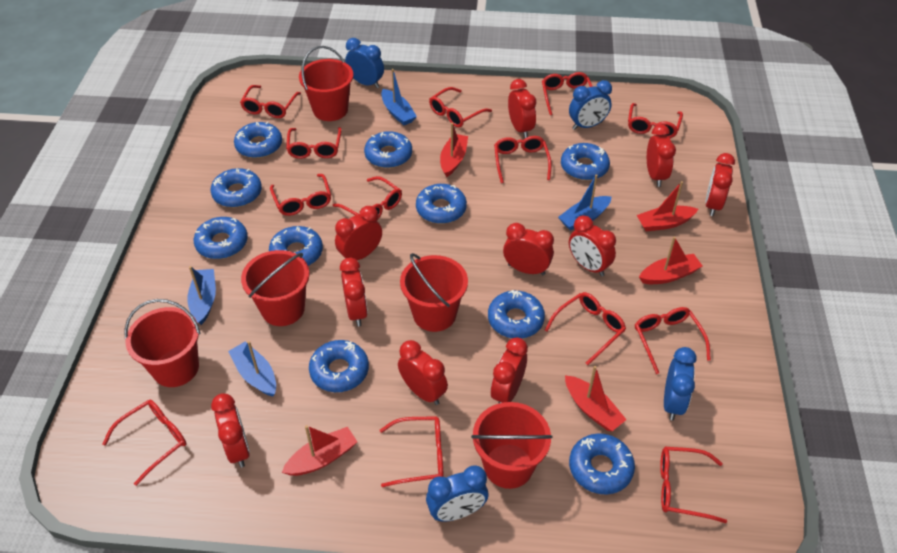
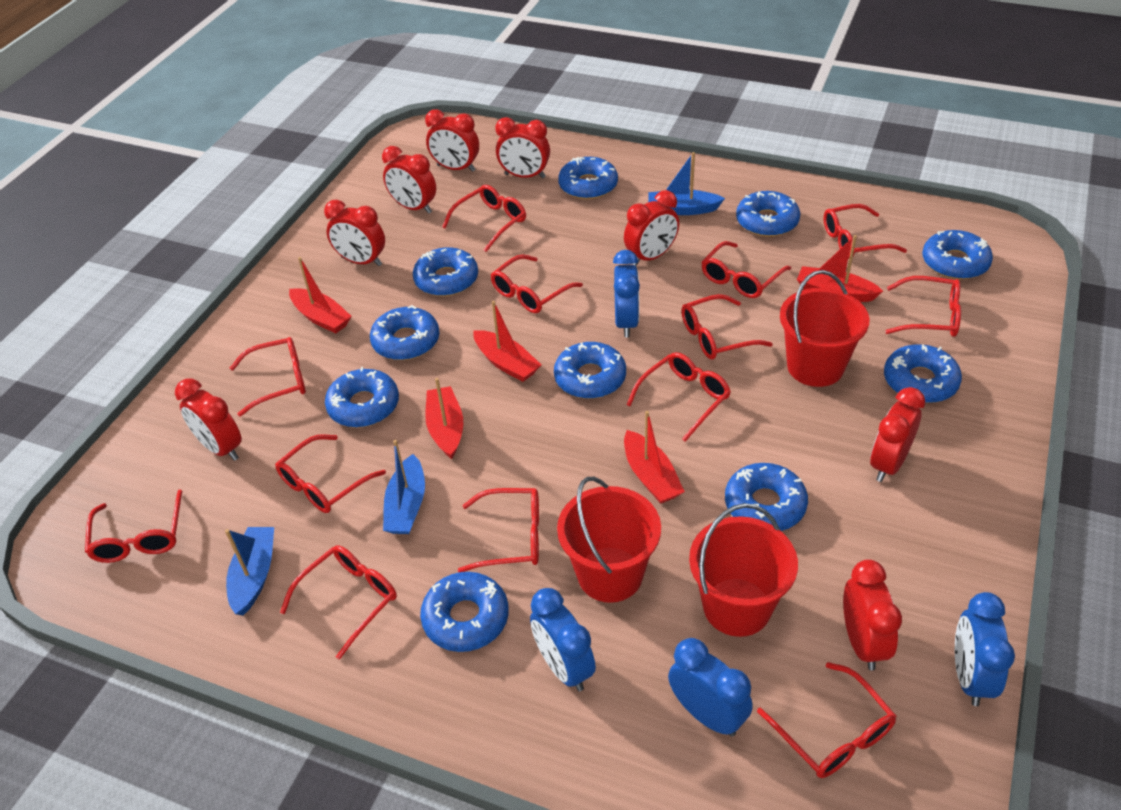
blue boat: [187,266,216,325] [228,341,276,396] [381,69,417,125] [558,174,611,231] = 4 -> [225,527,274,615] [383,440,425,534] [648,152,725,215] = 3
red bucket: [124,299,200,387] [241,250,310,326] [299,46,353,121] [400,253,468,332] [471,402,552,489] = 5 -> [557,477,661,603] [689,503,798,637] [780,270,870,387] = 3
red clock: [211,393,250,468] [335,206,382,260] [340,257,368,326] [398,340,448,405] [491,338,528,404] [503,223,554,275] [508,79,536,138] [569,216,616,276] [647,124,676,187] [705,153,735,216] = 10 -> [175,379,242,461] [324,200,385,266] [382,146,436,214] [425,109,479,172] [495,117,550,178] [624,190,679,266] [843,559,902,670] [870,387,925,482] = 8

